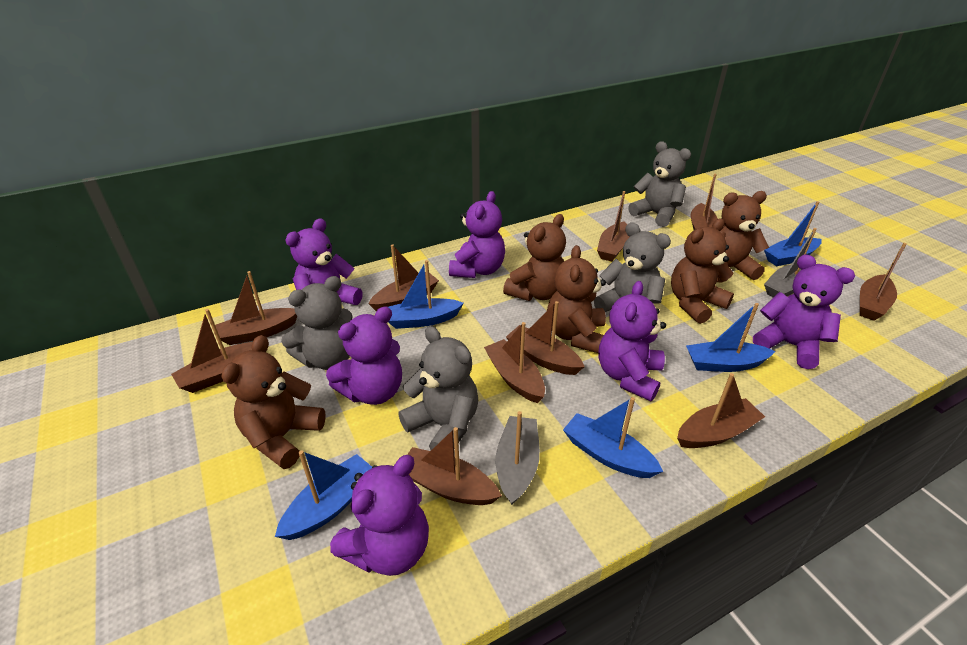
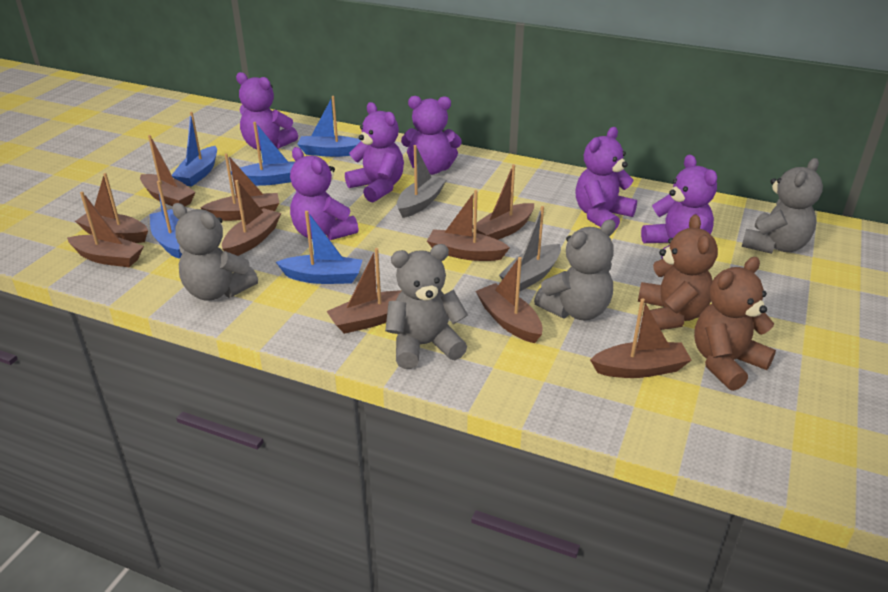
brown teddy bear: [222,335,326,469] [503,214,566,301] [547,245,606,353] [671,219,734,324] [717,191,769,283] = 5 -> [638,214,718,330] [694,257,776,391] = 2

